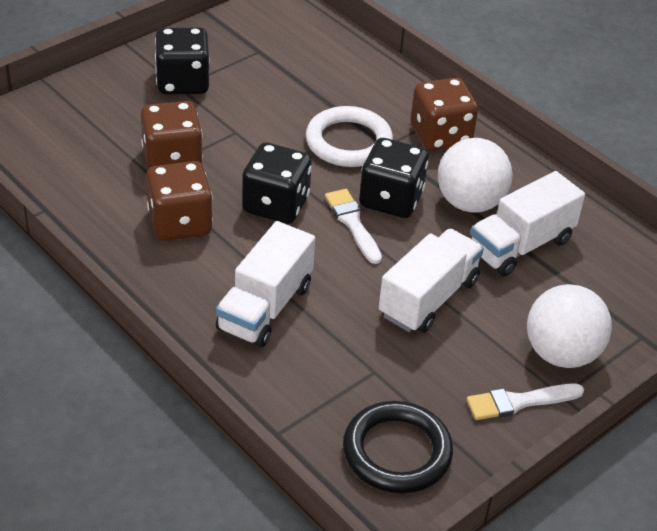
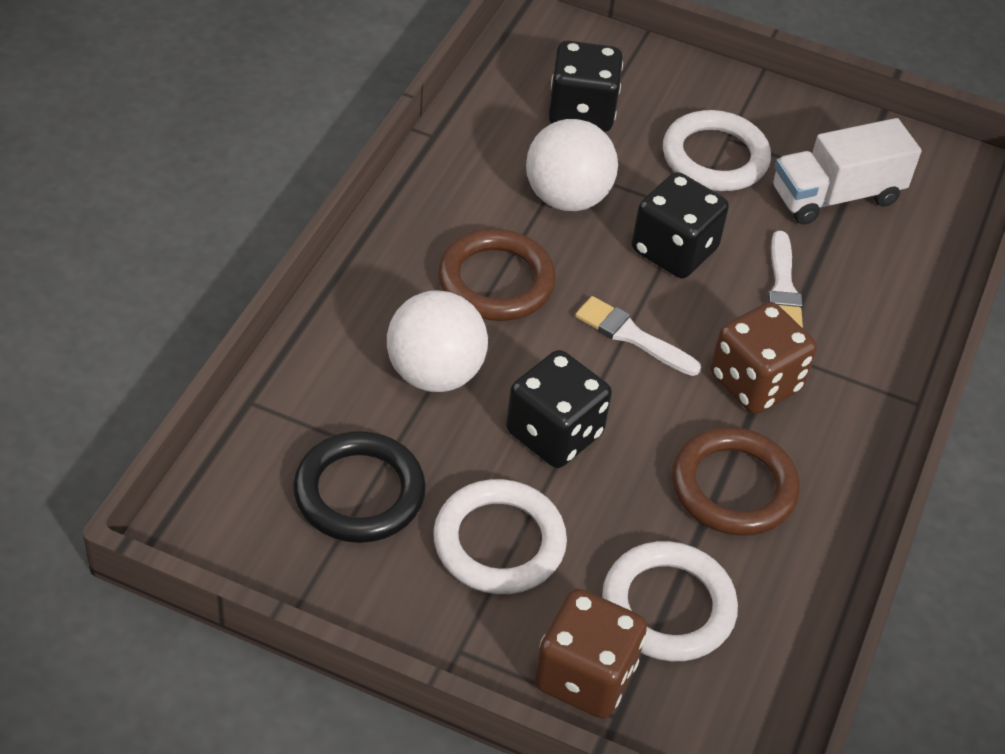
brown dice: [141,101,203,169] [146,161,213,241] [410,78,478,151] = 3 -> [534,589,647,718] [710,302,817,414] = 2
brown ring: none = 0 -> [438,229,556,321] [672,427,800,536] = 2
white ring: [306,106,393,167] = 1 -> [433,479,567,594] [602,541,738,661] [663,110,771,191] = 3
white truck: [216,221,315,348] [379,229,484,333] [470,171,585,276] = 3 -> [773,118,922,225] = 1

